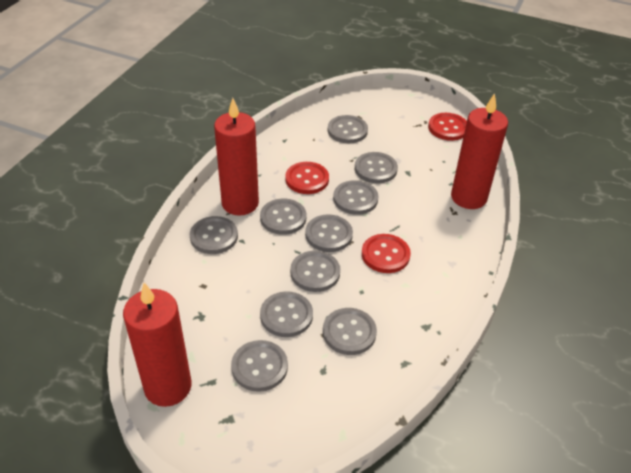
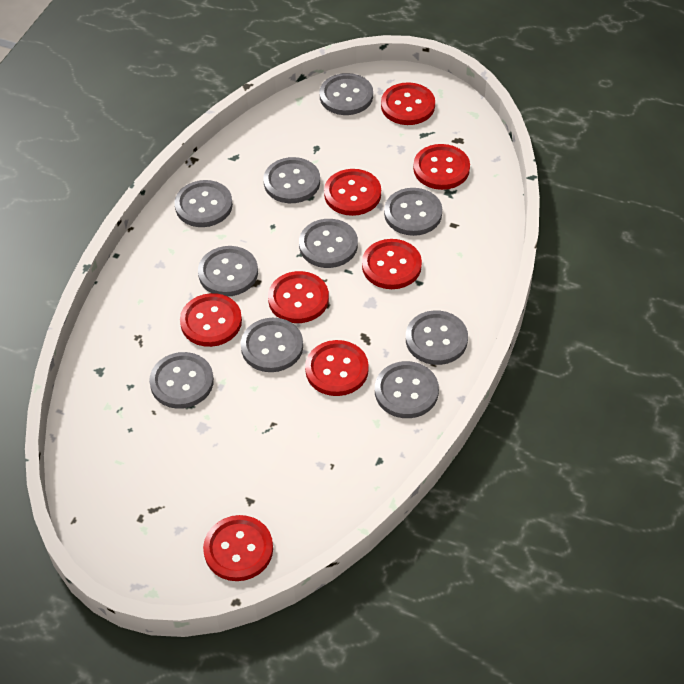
red button: [285,162,329,194] [362,234,411,273] [428,113,467,141] = 3 -> [180,293,242,347] [203,515,273,581] [268,271,329,323] [305,340,369,396] [324,169,381,216] [362,239,422,289] [381,82,435,125] [413,144,470,190] = 8
red candle: [123,283,192,407] [214,98,259,216] [451,93,508,209] = 3 -> none = 0

